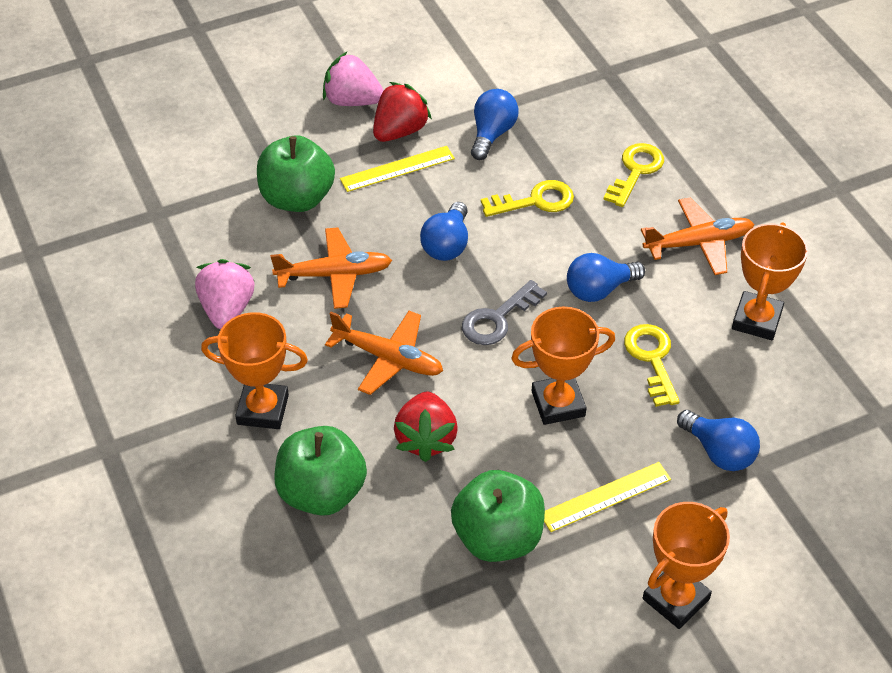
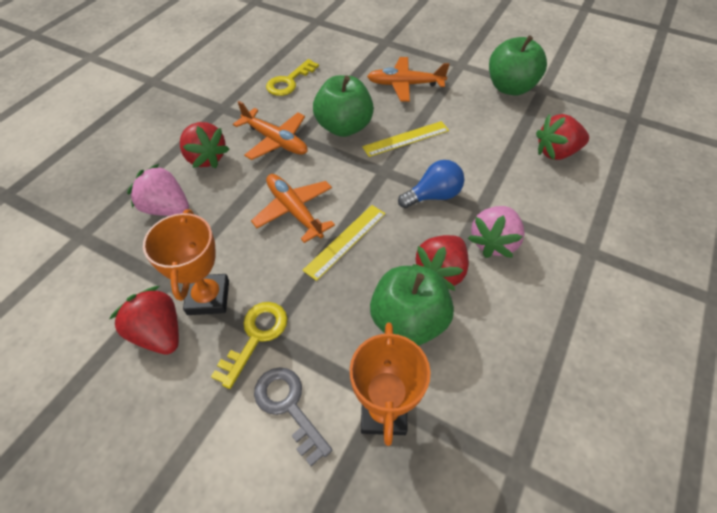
blue light bulb: [420,202,468,261] [471,89,518,160] [567,253,645,302] [677,410,760,471] = 4 -> [398,160,464,208] = 1
orange trophy: [201,312,308,429] [511,307,615,425] [643,502,730,629] [732,222,808,340] = 4 -> [143,209,229,315] [350,323,431,446] = 2
red strawberry: [373,82,432,142] [394,392,458,462] = 2 -> [109,286,179,354] [180,122,229,168] [412,235,469,291] [536,114,589,160] = 4
yellow key: [481,180,574,217] [603,143,664,207] [624,324,680,407] = 3 -> [211,302,288,389] [266,59,319,96] = 2

